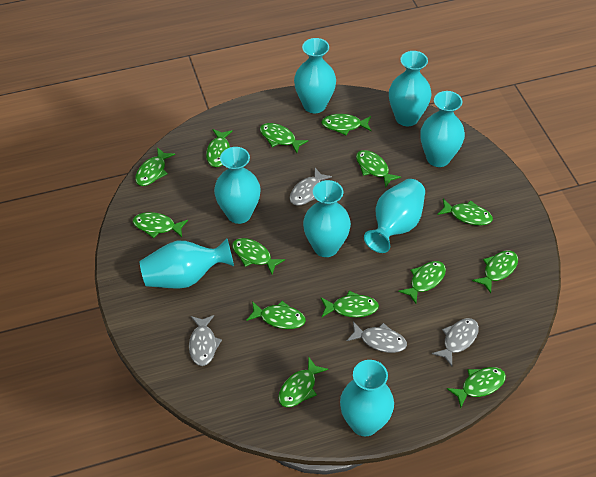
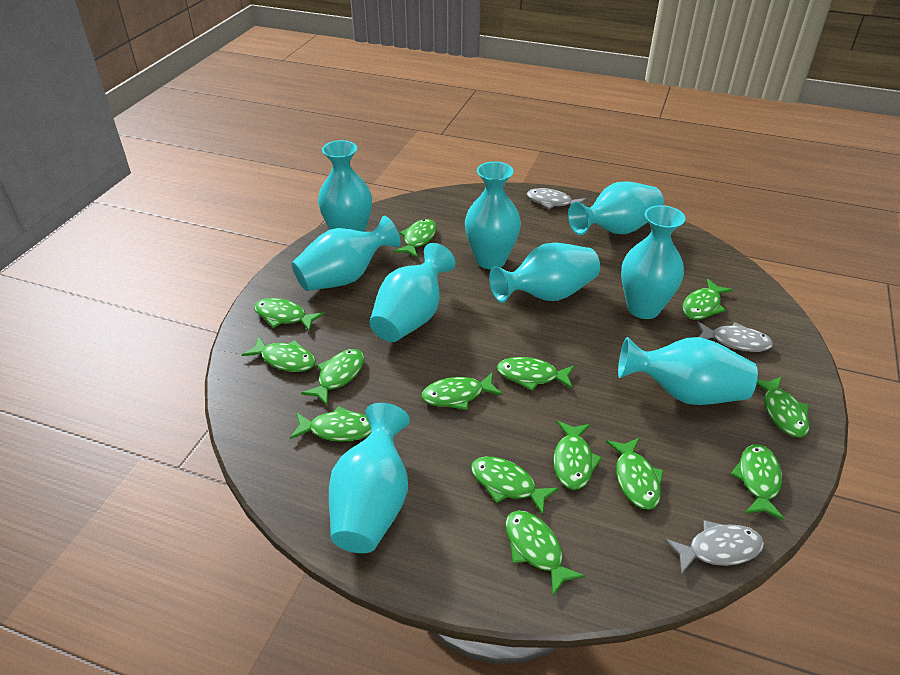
grey fish: [189,315,222,366] [289,168,332,206] [346,322,407,353] [432,318,479,366] = 4 -> [527,188,586,209] [665,520,764,575] [697,321,773,352] = 3
turquoise vase: [140,238,234,289] [214,147,261,224] [294,38,336,113] [303,180,351,257] [340,360,394,436] [364,179,425,253] [389,51,432,126] [420,91,465,167] = 8 -> [292,216,401,291] [318,140,372,232] [329,403,410,553] [370,243,455,342] [465,162,521,269] [489,243,600,303] [568,181,664,235] [618,337,758,405] [621,205,686,319] = 9

